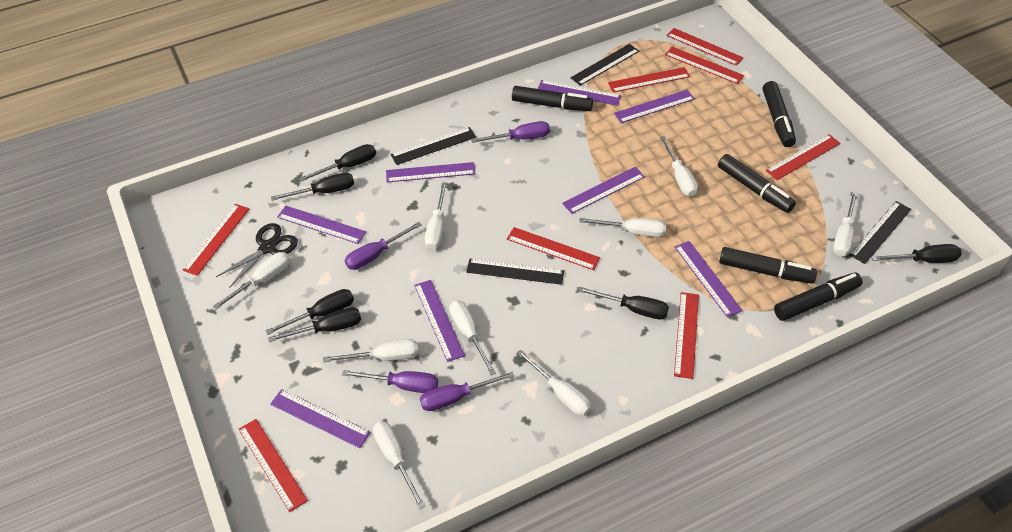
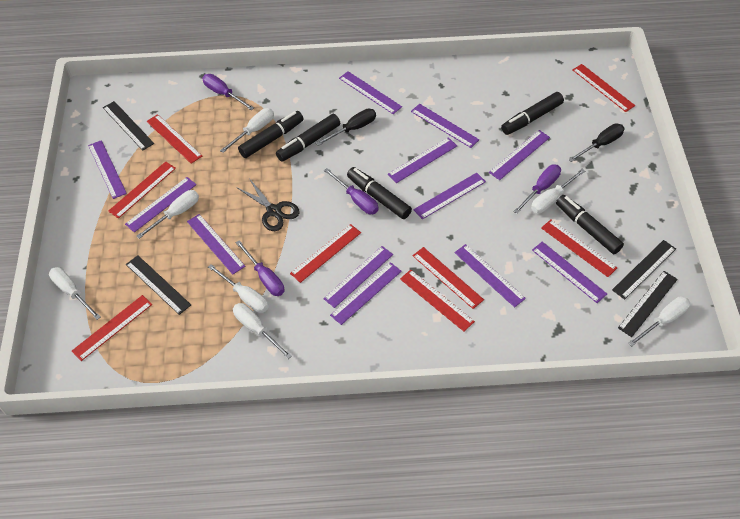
black screwdriver: [265,289,354,335] [268,307,361,342] [271,173,354,201] [299,144,376,182] [578,287,669,319] [871,244,962,263] = 6 -> [316,109,376,146] [569,123,624,162] = 2
purple ruler: [270,389,371,448] [277,206,366,244] [386,162,475,182] [414,280,465,362] [538,80,621,106] [562,167,645,214] [614,90,695,123] [675,241,742,317] = 8 -> [88,140,127,199] [125,177,197,232] [187,214,245,275] [323,246,393,308] [330,262,402,325] [339,71,402,114] [388,137,457,183] [411,104,479,148] [413,173,486,219] [454,244,526,307] [489,130,550,180] [532,242,607,303] = 12
white screwdriver: [213,252,290,310] [323,339,419,362] [373,421,425,509] [425,182,447,250] [449,300,496,375] [517,349,592,416] [579,218,666,237] [660,136,698,197] [833,191,858,256] = 9 -> [49,267,101,320] [136,190,199,239] [208,264,269,313] [220,108,274,153] [233,303,292,359] [531,169,585,213] [628,296,690,346] = 7

